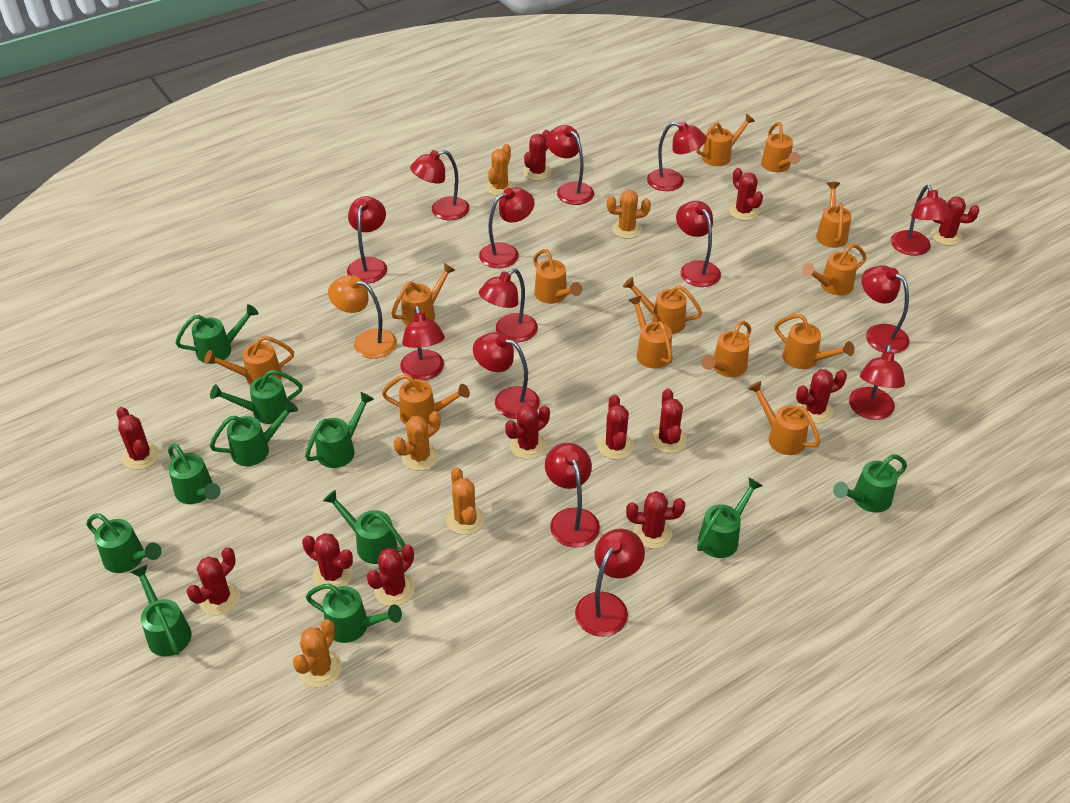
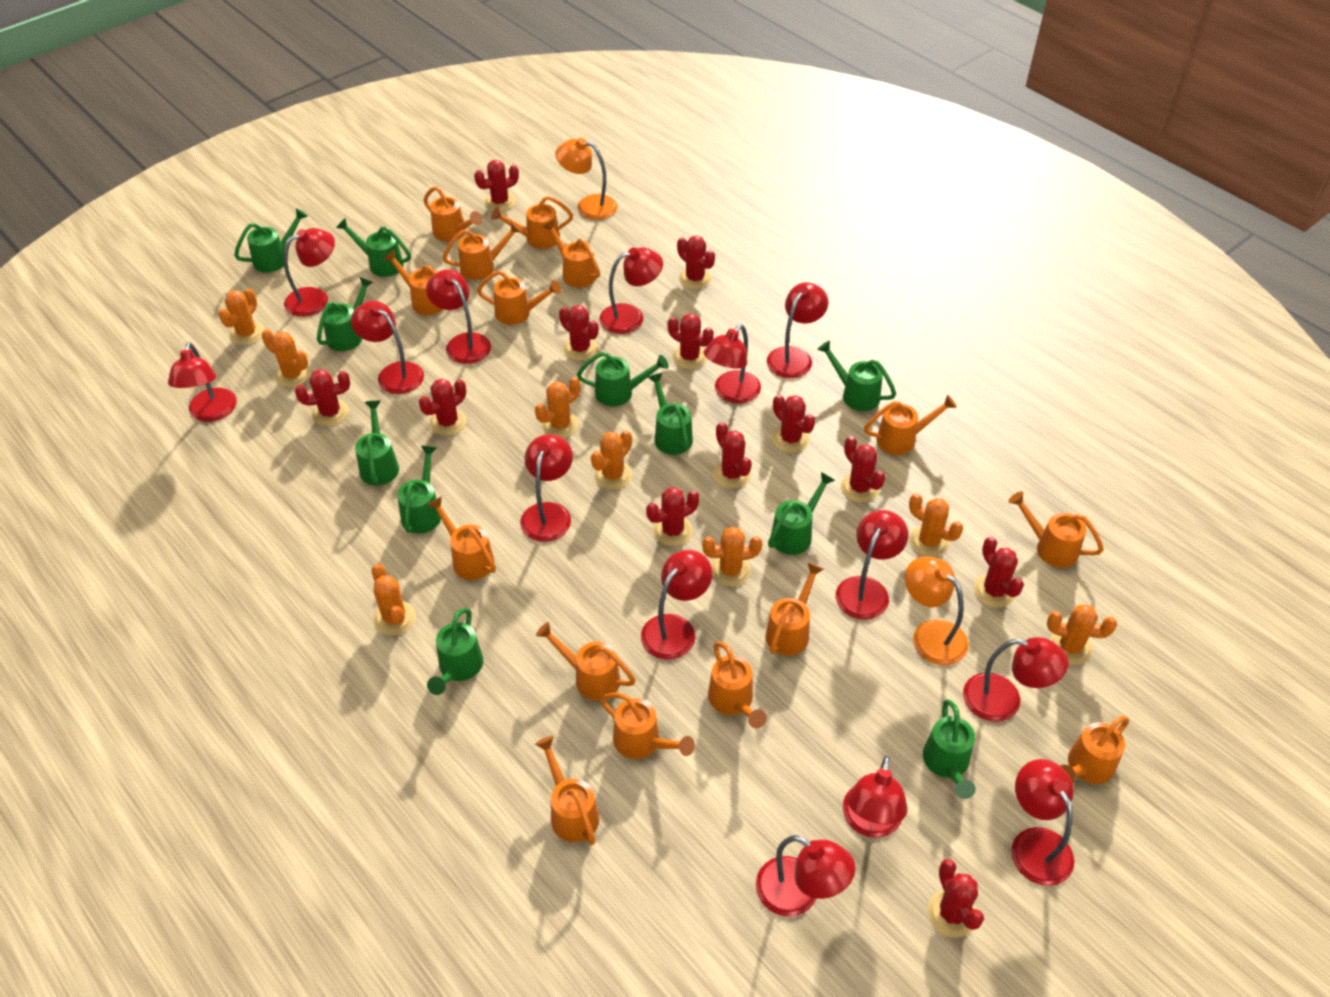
orange cactus: [293,619,342,687] [394,411,441,471] [446,467,485,535] [486,144,515,196] [607,190,651,239] = 5 -> [218,289,264,345] [262,329,311,387] [372,564,416,636] [535,377,580,438] [591,430,632,490] [702,527,763,587] [909,493,963,557] [1047,604,1117,665] = 8
orange lamp: [328,275,397,359] = 1 -> [555,138,618,220] [905,556,968,665] = 2
orange watering can: [204,336,294,385] [382,374,470,425] [391,263,455,326] [533,249,582,304] [623,277,702,334] [629,296,673,369] [696,114,755,166] [701,321,751,377] [748,381,821,455] [761,122,800,172] [775,314,854,369] [802,243,867,296] [816,182,851,248] = 13 -> [383,250,443,315] [423,186,482,241] [428,496,496,580] [442,221,522,280] [477,270,561,325] [491,196,573,249] [535,736,599,845] [536,622,636,701] [543,220,600,288] [600,693,695,759] [708,642,767,728] [765,563,824,656] [864,395,957,455] [1008,491,1104,568] [1061,716,1129,784] = 15

